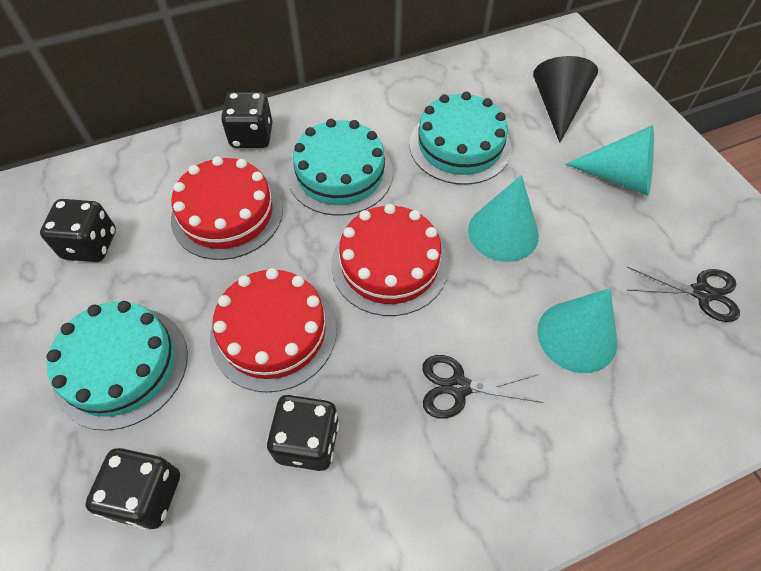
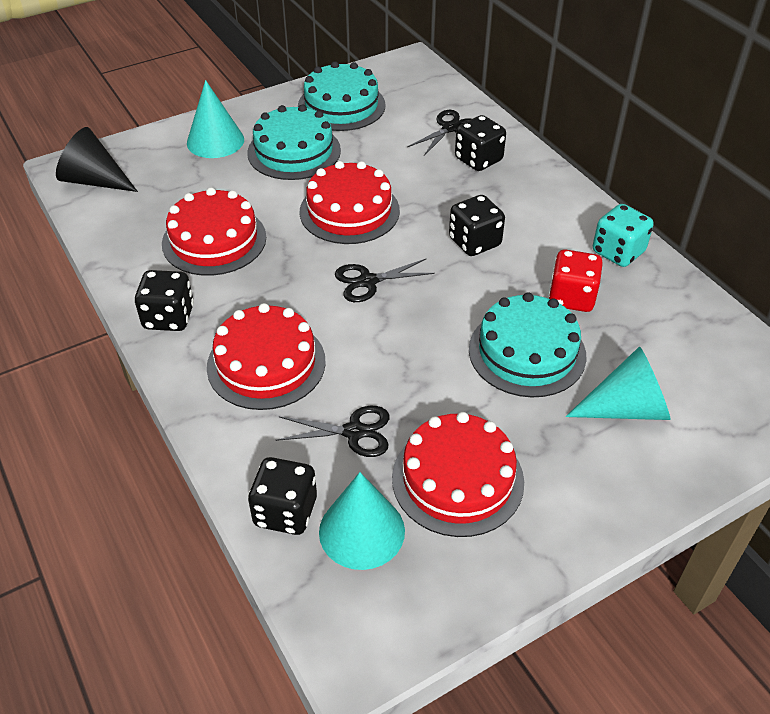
black scissors: [422,355,543,419] [627,267,740,322] = 2 -> [276,406,389,457] [335,258,435,302] [407,110,471,156] = 3
red cake: [171,156,283,260] [210,268,337,392] [331,204,449,316] = 3 -> [162,187,266,276] [207,303,326,410] [300,161,400,244] [392,412,524,537] = 4
red dice: none = 0 -> [548,249,603,312] = 1
turquoise dice: none = 0 -> [593,204,654,267] = 1

